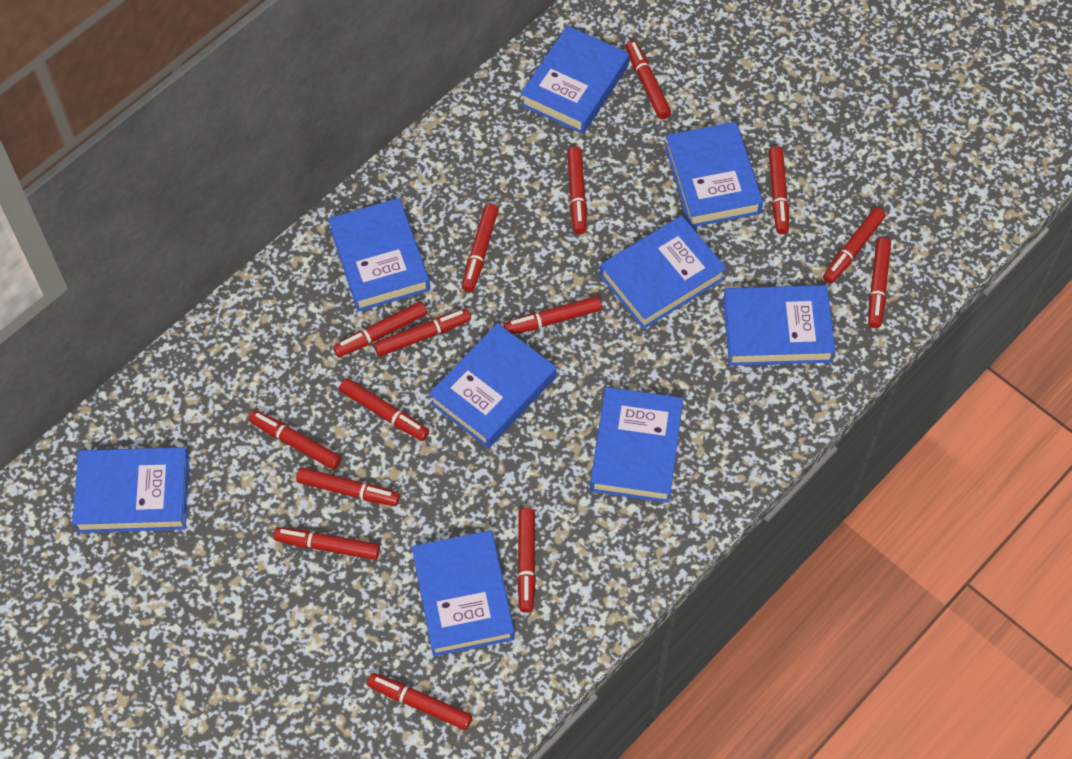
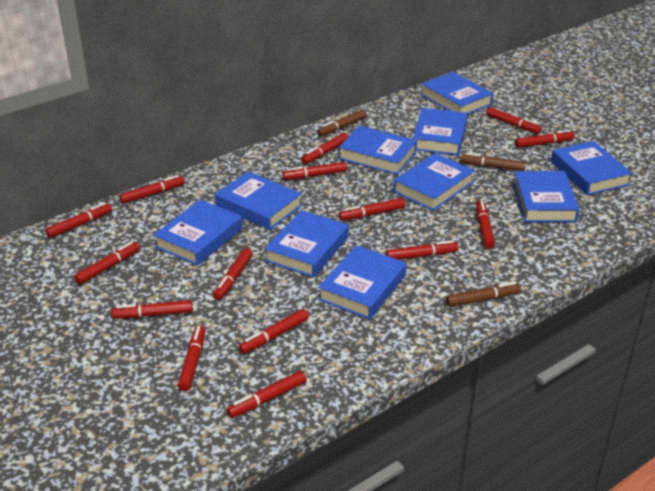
blue book: [72,447,190,533] [328,198,430,312] [412,530,515,656] [429,323,556,449] [521,26,629,134] [590,387,683,503] [600,216,727,329] [665,122,763,227] [723,285,835,366] = 9 -> [153,200,243,266] [215,171,302,230] [265,210,349,277] [318,245,407,319] [339,126,417,175] [393,153,475,211] [413,108,467,155] [421,72,493,115] [513,171,580,222] [551,141,632,195] = 10
brown marker: none = 0 -> [317,110,367,136] [446,282,521,307] [460,153,526,171] = 3

